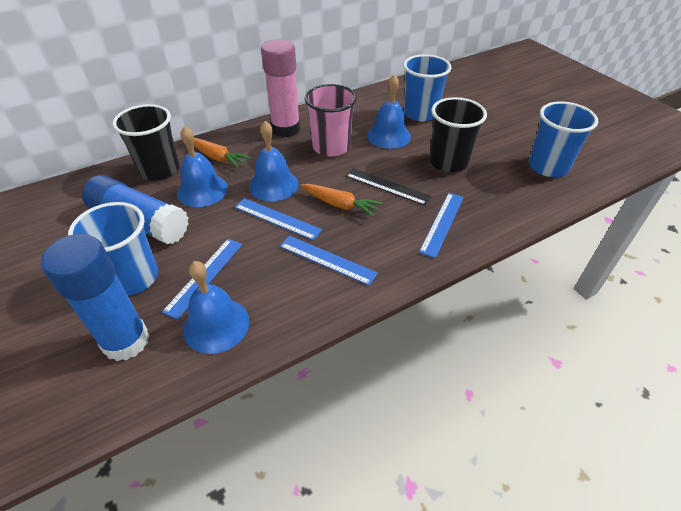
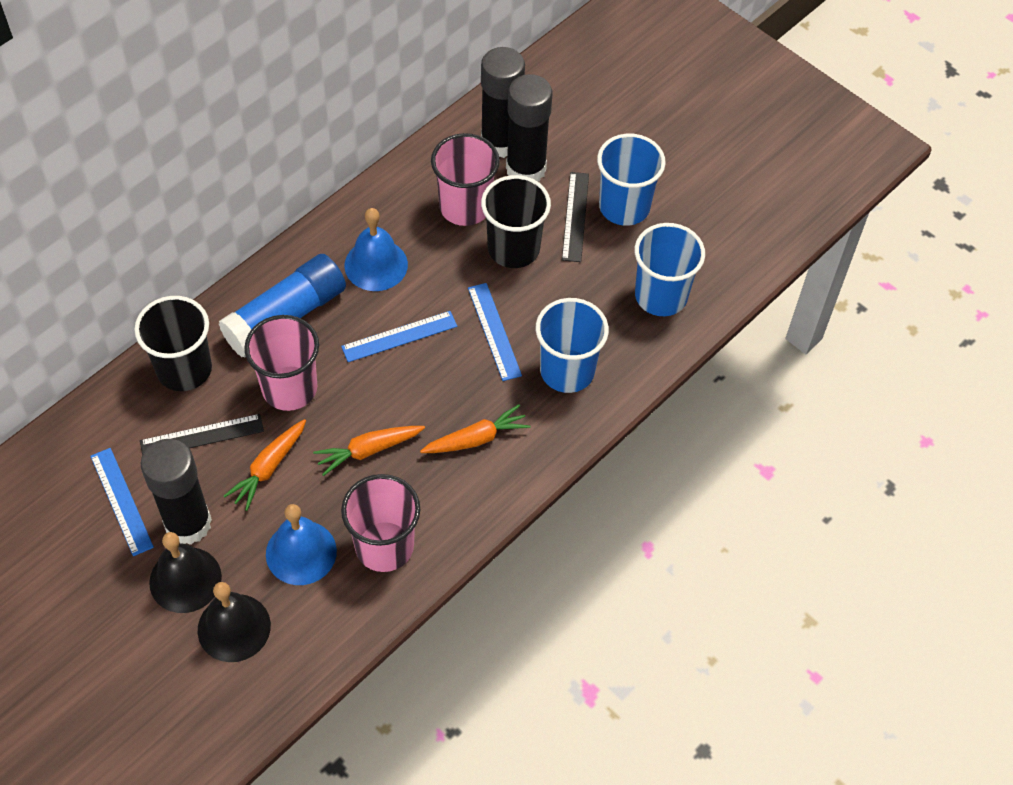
black bell: none = 0 -> [149,532,222,613] [198,582,271,662] = 2
black glue stick: none = 0 -> [140,439,212,545] [481,47,525,158] [506,74,553,182] = 3
black ruler: [346,168,432,206] = 1 -> [140,414,264,456] [562,172,589,262] = 2
blue bell: [177,126,228,207] [183,261,249,354] [249,121,299,201] [367,74,411,149] = 4 -> [266,504,337,585] [344,208,408,291] = 2
blue glue stick: [41,234,149,361] [82,175,189,244] = 2 -> [219,254,346,358] = 1
blue ruler: [162,239,242,320] [235,198,322,240] [280,236,378,286] [419,193,464,258] = 4 -> [90,448,154,556] [341,311,457,362] [468,283,522,381] = 3
orange carrot: [194,137,251,168] [301,184,383,217] = 2 -> [224,419,306,511] [313,426,425,476] [420,404,530,453] = 3
pink cup: [304,84,357,157] = 1 -> [244,315,319,411] [341,474,420,572] [431,133,500,226] = 3
pink glue stick: [261,39,300,137] = 1 -> none = 0

